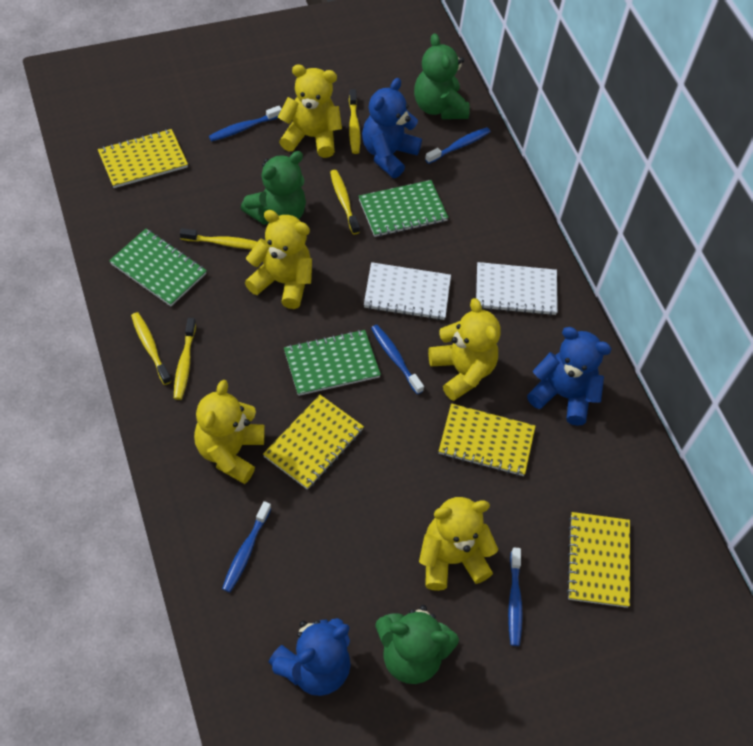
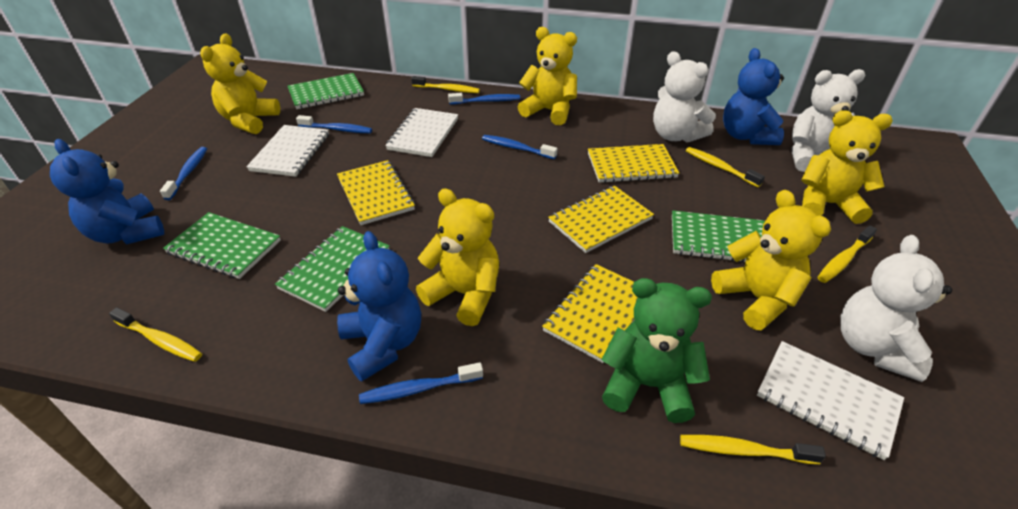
green notebook: [109,229,207,306] [284,330,381,396] [359,180,449,237] = 3 -> [163,212,281,279] [275,226,390,312] [288,73,364,109] [672,210,765,262] = 4
green teddy bear: [241,151,306,225] [375,605,459,684] [414,34,470,119] = 3 -> [601,278,712,423] = 1
white notebook: [364,262,451,320] [476,262,558,316] = 2 -> [246,125,329,177] [385,108,458,157] [757,341,904,460] = 3
white teddy bear: none = 0 -> [653,52,716,143] [792,69,865,172] [840,235,952,382] = 3

